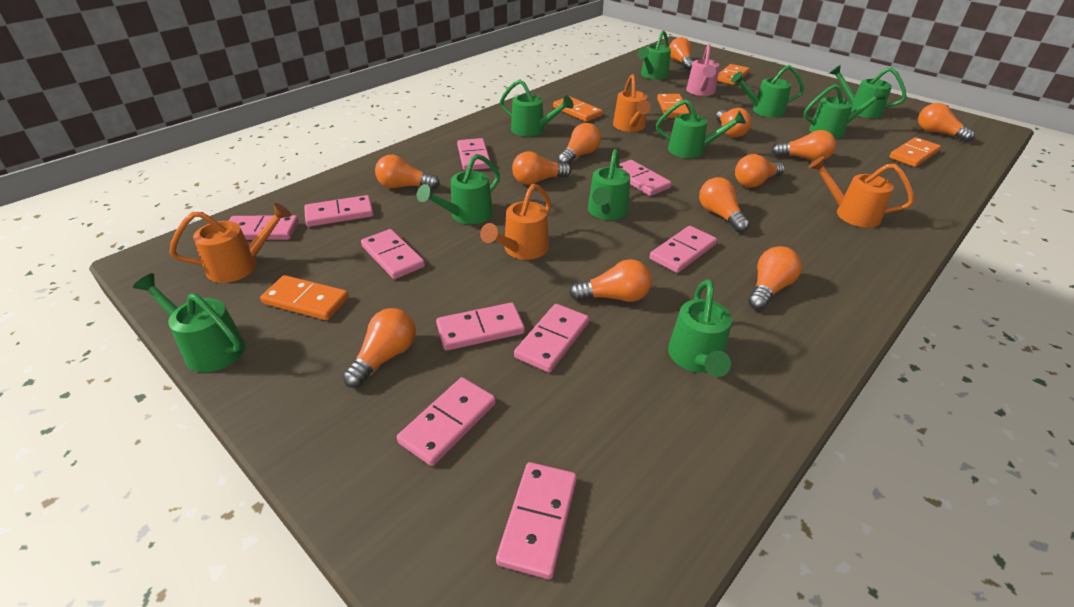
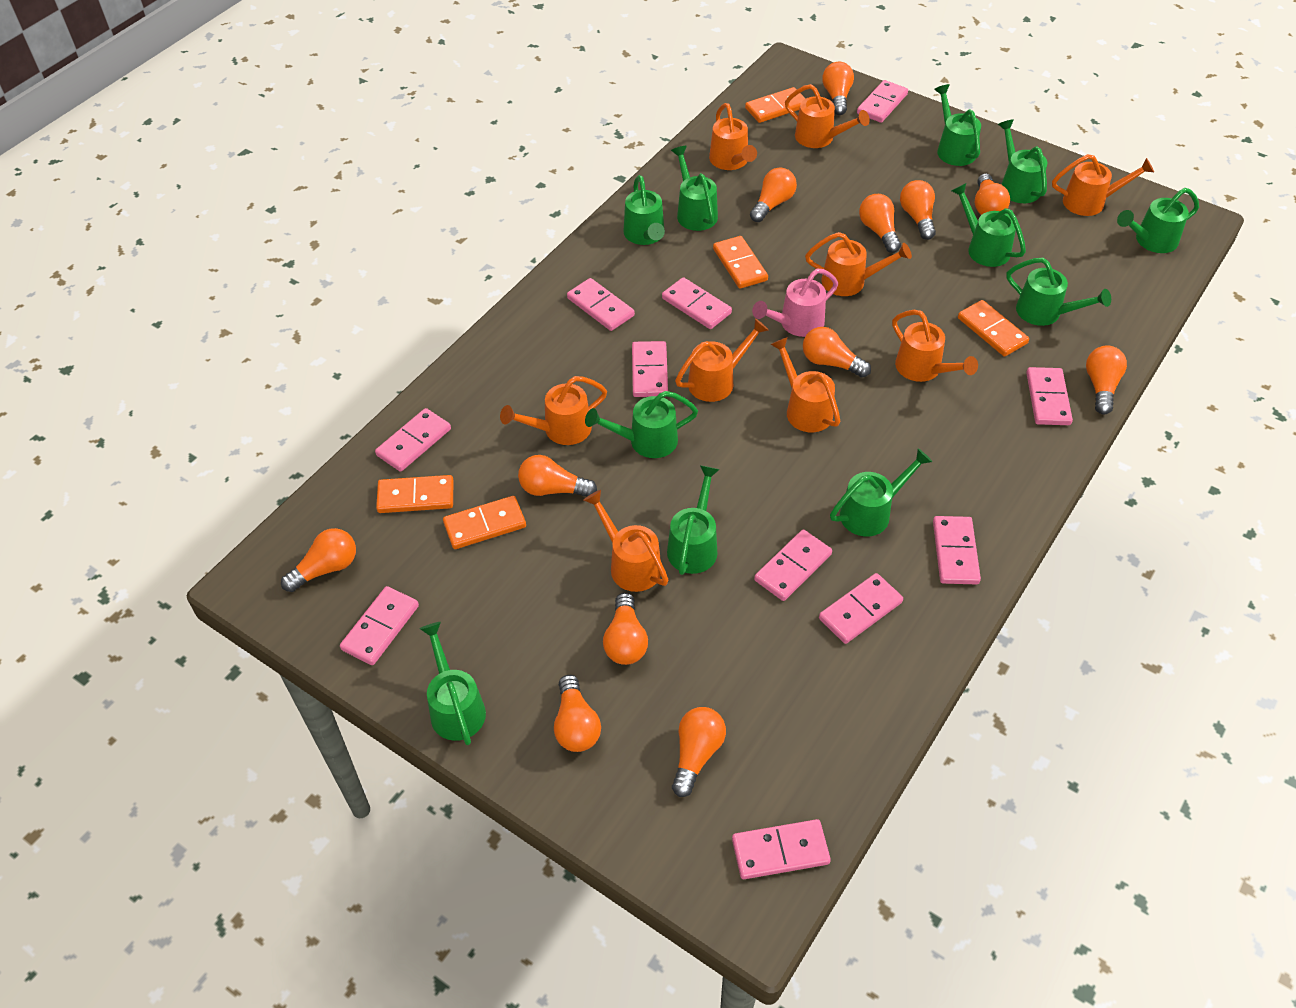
green watering can: [133,273,245,372] [417,154,500,224] [500,80,574,137] [588,149,630,220] [638,30,671,79] [656,99,746,158] [668,279,732,377] [731,65,804,117] [804,84,885,139] [829,65,907,118] = 10 -> [420,622,486,745] [585,391,698,458] [623,175,665,245] [667,465,720,575] [671,146,718,231] [830,448,932,536] [934,84,981,166] [951,183,1026,267] [998,119,1048,203] [1006,258,1111,326] [1117,188,1199,253] = 11
orange watering can: [169,203,291,283] [480,184,551,260] [613,74,651,132] [809,156,914,227] = 4 -> [500,376,607,445] [584,490,668,592] [675,318,769,402] [709,103,757,170] [770,337,840,432] [785,84,870,148] [805,232,912,296] [892,310,978,382] [1052,154,1154,216] = 9
pink domino: [229,215,299,240] [304,195,374,227] [361,229,425,279] [397,377,496,466] [436,302,525,351] [457,138,490,171] [496,462,577,579] [514,304,589,373] [619,160,672,196] [650,226,717,273] = 10 -> [340,586,419,665] [375,408,451,472] [567,278,635,331] [632,341,668,397] [662,277,732,329] [732,819,831,879] [754,530,832,601] [819,573,903,644] [857,80,908,123] [933,516,981,584] [1026,367,1073,425] = 11

